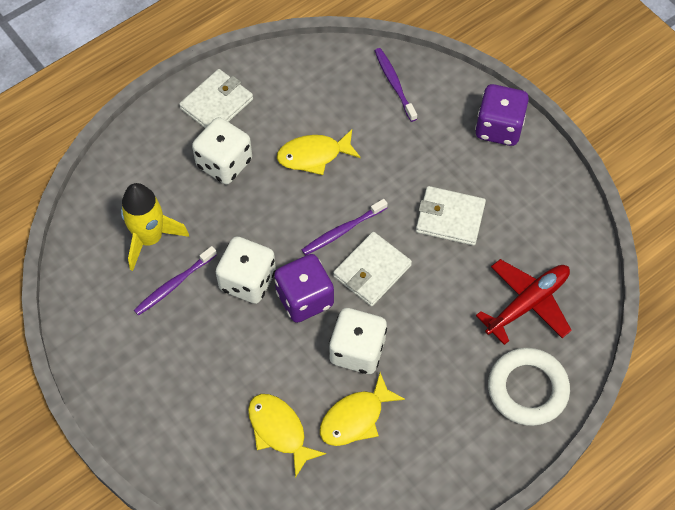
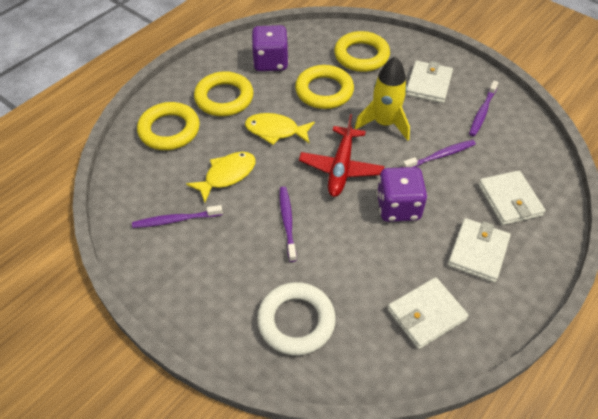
purple toothbrush: [134,246,217,316] [302,199,388,255] [375,48,417,122] = 3 -> [132,205,223,228] [280,187,297,262] [402,140,476,167] [469,81,499,136] = 4
white dice: [192,117,252,184] [216,236,276,304] [329,308,387,374] = 3 -> none = 0
white wallet: [179,69,253,128] [333,232,412,306] [416,186,486,246] = 3 -> [387,277,469,349] [405,61,453,103] [448,218,511,283] [478,170,545,225] = 4
yellow fish: [248,394,326,478] [277,129,361,175] [320,372,405,446] = 3 -> [186,152,256,202] [245,113,315,145] = 2
yellow ring: none = 0 -> [137,102,200,150] [194,71,254,116] [295,65,354,109] [334,31,390,72] = 4

